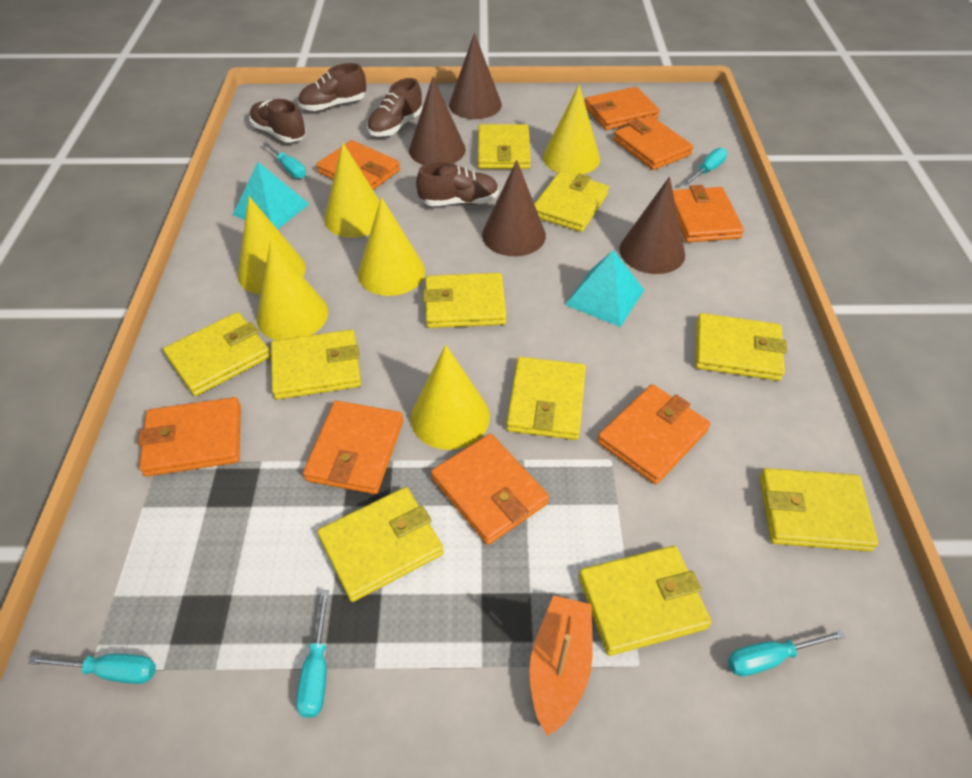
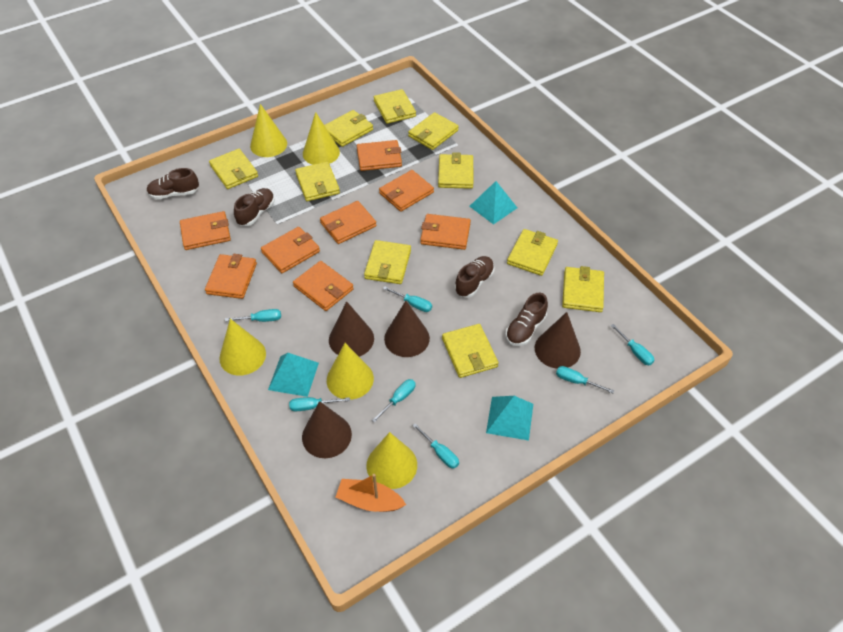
turquoise pyramid: [233,162,309,229] [565,250,644,327] = 2 -> [268,353,319,397] [469,181,517,225] [486,396,533,441] = 3
turquoise screwdriver: [28,654,156,684] [263,142,306,179] [296,590,329,718] [683,148,727,186] [728,630,846,676] = 5 -> [225,309,281,322] [289,397,350,411] [372,379,416,423] [383,286,432,312] [412,423,459,469] [556,366,614,393] [611,324,655,365] = 7
yellow cone: [238,196,306,295] [257,240,328,340] [324,142,380,238] [358,197,425,296] [411,345,490,450] [543,85,600,175] = 6 -> [219,319,266,376] [250,104,287,157] [303,112,340,165] [327,343,374,400] [367,432,417,489] = 5

